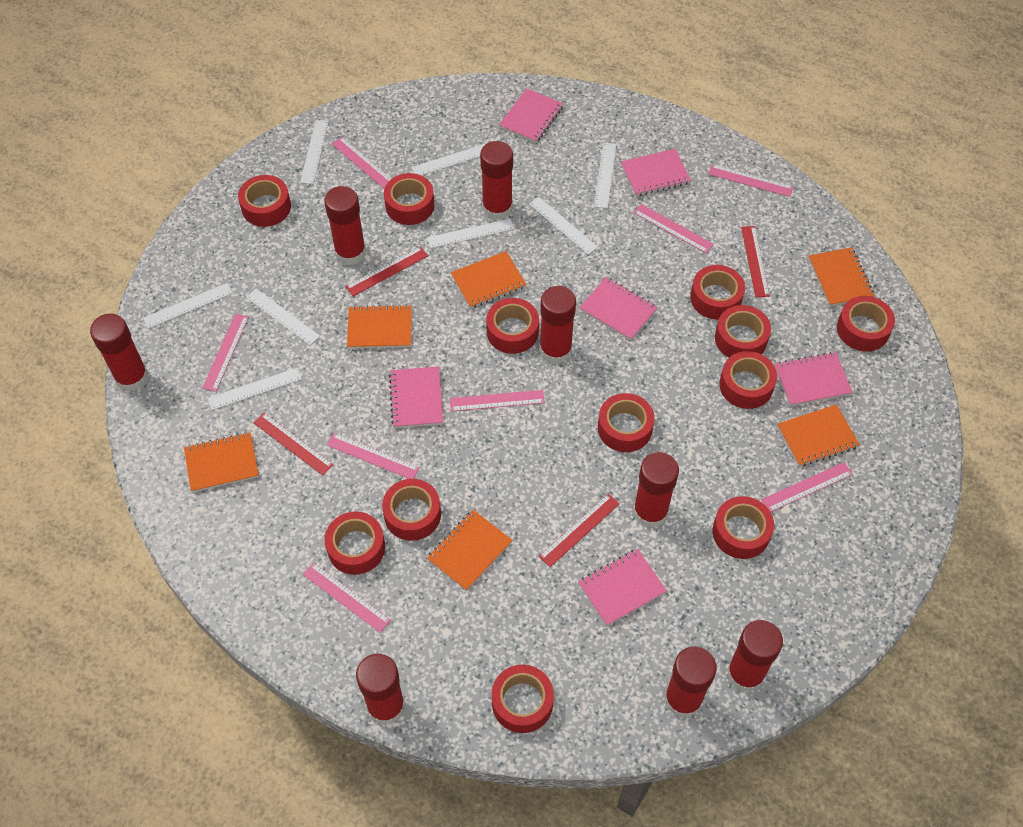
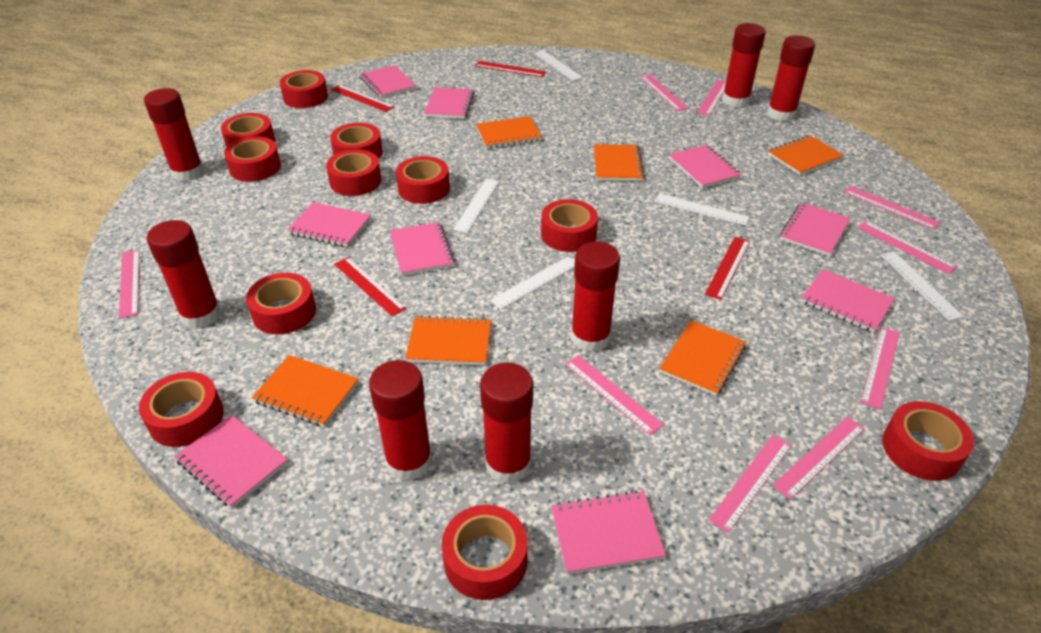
pink notebook: [389,366,443,428] [499,89,563,143] [578,549,667,626] [579,277,658,341] [621,149,691,196] [775,352,853,406] = 6 -> [174,415,288,508] [287,202,371,247] [360,65,416,98] [390,222,455,276] [424,87,475,119] [551,491,666,574] [669,145,741,188] [780,203,851,256] [801,269,895,333] = 9
pink ruler: [202,314,249,392] [303,562,391,633] [327,433,420,479] [332,137,391,188] [450,390,545,411] [634,204,714,253] [708,164,794,197] [761,462,853,512] = 8 -> [119,250,140,319] [565,355,664,435] [640,75,688,111] [697,80,726,116] [709,435,792,533] [772,417,865,500] [844,186,940,230] [857,221,957,274] [861,327,900,410] = 9
red glue stick: [90,314,149,391] [324,186,366,265] [356,654,405,725] [480,141,513,220] [540,286,576,364] [633,452,679,528] [664,646,717,718] [727,620,783,692] = 8 -> [144,88,204,181] [147,220,221,329] [369,360,432,481] [480,363,533,484] [571,242,620,352] [722,23,766,107] [767,35,815,121] = 7
red tape: [238,175,291,227] [325,511,385,575] [382,479,441,541] [384,173,435,225] [486,298,539,354] [491,665,554,733] [598,393,655,452] [690,265,745,320] [713,496,774,559] [715,305,771,357] [719,351,777,409] [837,296,895,352] = 12 -> [139,372,224,447] [221,113,275,148] [224,136,281,182] [246,273,316,334] [280,70,328,108] [326,149,381,196] [330,123,383,159] [396,156,450,204] [442,505,528,600] [541,199,598,252] [882,401,974,481] = 11
white ruler: [143,283,233,329] [208,368,302,410] [246,289,320,345] [300,120,329,184] [411,143,487,175] [427,219,514,248] [529,197,598,255] [594,143,617,208] = 8 -> [453,179,499,233] [490,257,575,309] [534,50,583,81] [655,194,749,226] [881,252,964,321] = 5

